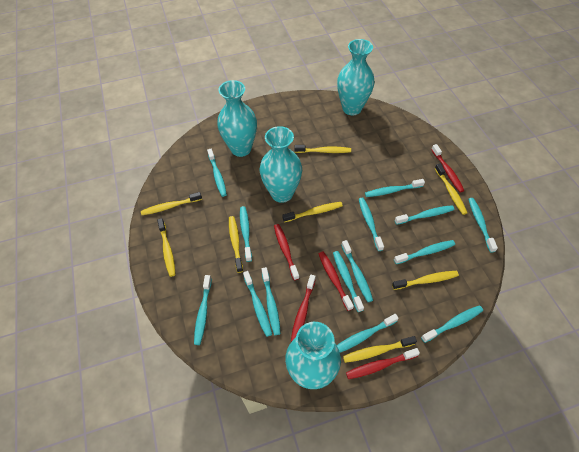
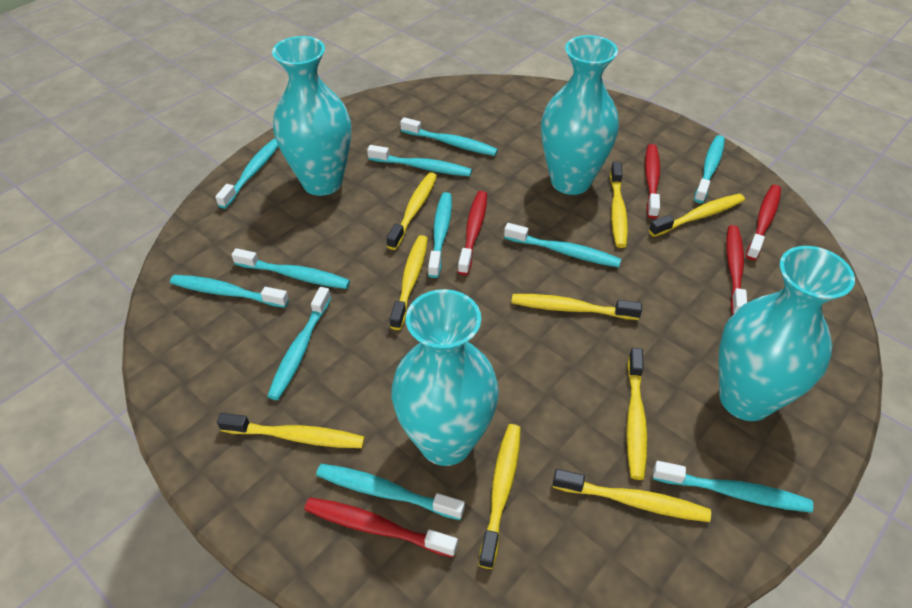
turquoise toothbrush: [194,275,212,345] [207,149,227,197] [240,206,252,262] [243,271,272,337] [262,267,281,335] [333,251,364,312] [337,314,399,352] [341,240,373,302] [359,198,384,251] [365,179,425,197] [394,240,455,264] [395,205,454,225] [421,305,483,343] [468,198,498,253] = 14 -> [170,275,289,308] [215,138,278,209] [231,248,350,289] [267,287,331,400] [316,464,465,520] [367,145,472,176] [400,117,498,156] [428,192,452,278] [504,223,621,268] [653,461,813,513] [694,135,725,203] = 11
yellow toothbrush: [141,192,202,215] [157,218,176,277] [229,216,243,273] [282,202,343,222] [294,145,351,153] [343,336,417,363] [392,271,459,290] [435,163,467,215] = 8 -> [217,413,365,448] [386,172,437,250] [390,235,428,330] [478,424,521,569] [512,294,642,320] [553,469,711,522] [610,162,628,248] [627,348,647,480] [649,194,745,237] = 9

